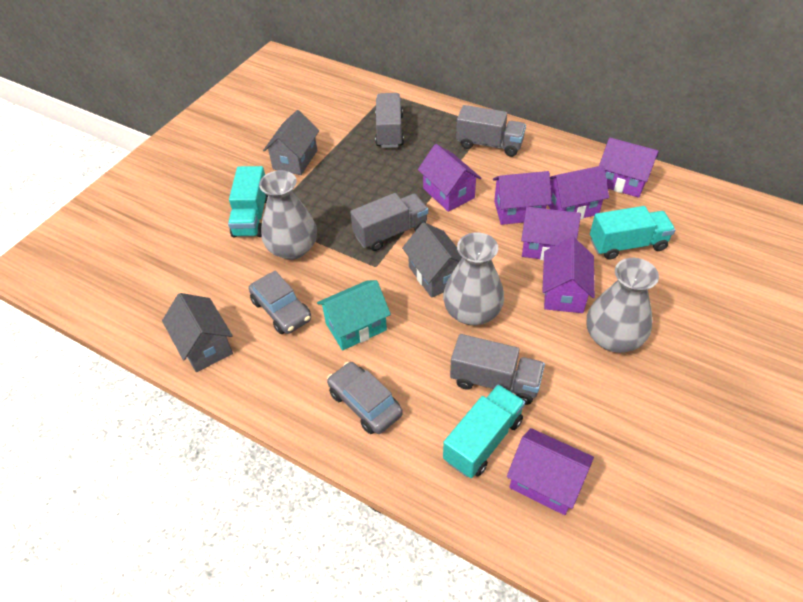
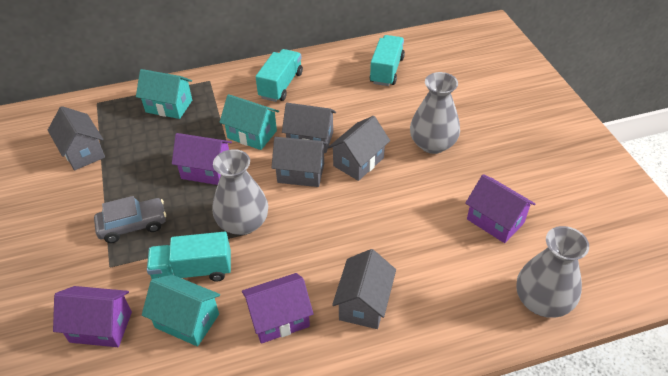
grey car: [249,271,311,334] [327,362,403,434] = 2 -> [94,196,166,243] = 1
grey house: [162,293,233,372] [263,110,319,175] [402,222,462,298] = 3 -> [48,106,105,171] [272,137,327,187] [282,103,336,153] [328,116,390,181] [332,249,396,329] = 5
grey truck: [350,193,428,251] [375,93,404,148] [450,334,545,405] [456,105,526,157] = 4 -> none = 0
purple house: [418,144,481,212] [493,171,552,225] [507,428,594,515] [521,207,581,260] [542,237,595,313] [548,165,609,219] [599,137,659,198] = 7 -> [53,286,132,347] [172,133,232,185] [242,273,314,344] [466,174,535,243] = 4
turquoise house: [317,280,391,351] = 1 -> [136,69,192,119] [142,275,220,347] [219,94,279,150] = 3

